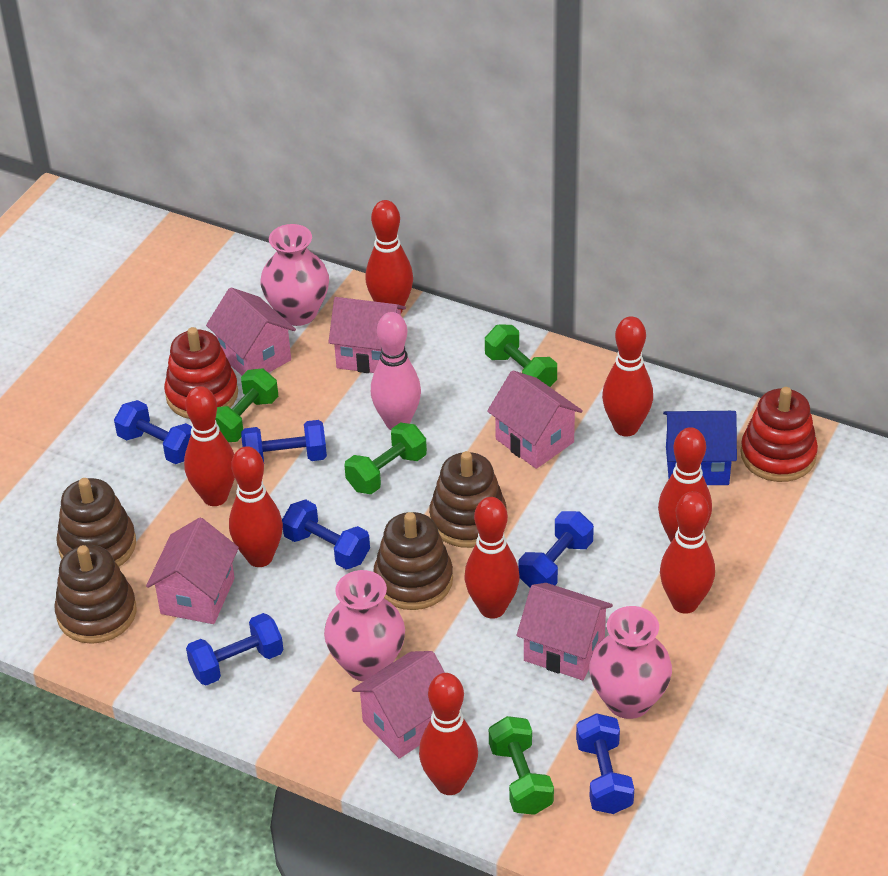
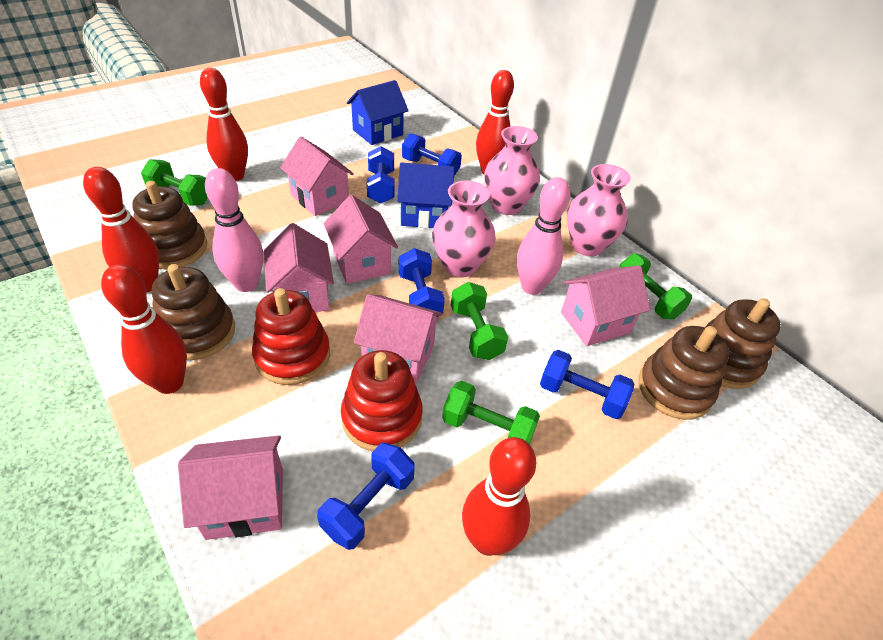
blue dumbbell: [114,400,192,464] [186,613,283,686] [241,420,327,462] [282,499,370,570] [518,511,594,588] [576,713,634,814] = 6 -> [317,443,415,550] [367,146,395,203] [399,248,445,317] [402,133,462,176] [540,350,634,419] = 5
blue house: [663,411,737,485] = 1 -> [347,80,409,145] [397,162,455,228] = 2
pink bowling pin: [371,312,421,430] = 1 -> [205,168,263,292] [517,177,570,295] = 2
red bowling pin: [184,386,235,506] [229,446,283,567] [365,200,413,313] [419,673,478,795] [465,497,519,619] [602,316,653,437] [658,427,712,542] [660,491,715,614] = 8 -> [83,167,159,293] [101,264,187,394] [200,68,248,181] [462,437,537,556] [476,70,514,174] = 5

